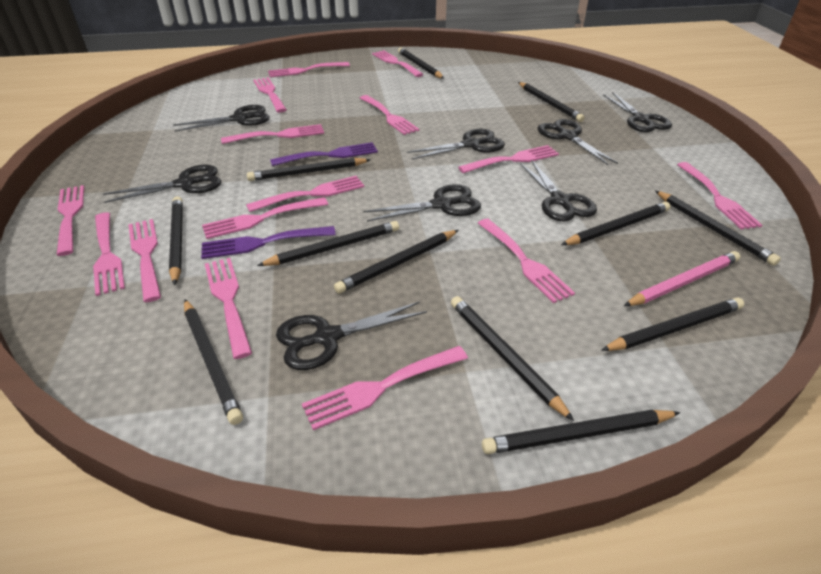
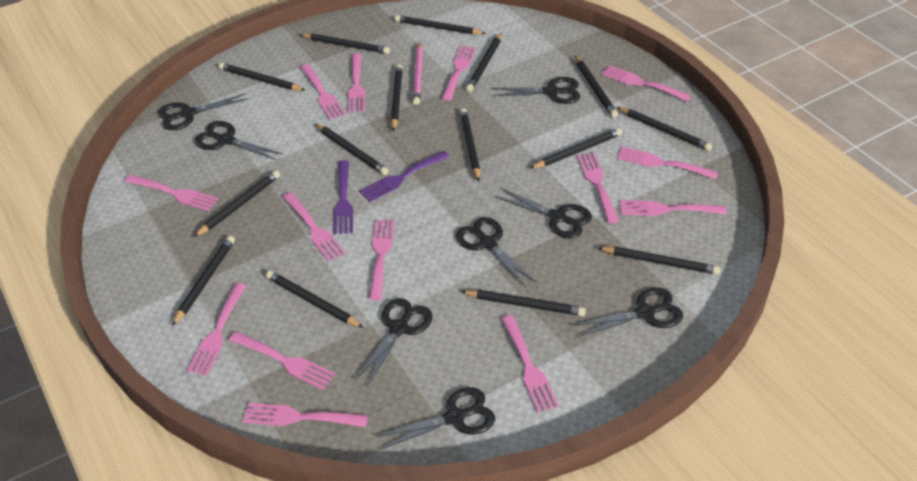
black pencil: [169,196,183,285] [184,299,243,425] [247,158,370,181] [257,221,399,266] [334,230,459,294] [398,47,444,79] [451,296,574,421] [482,410,680,454] [518,82,585,122] [561,202,670,245] [601,298,744,351] [655,191,781,266] = 12 -> [172,236,235,326] [194,170,280,237] [219,63,305,91] [266,271,364,328] [299,33,390,54] [314,123,389,175] [391,64,403,131] [395,15,486,35] [460,108,480,181] [461,290,586,316] [466,33,502,92] [530,128,622,169] [575,56,618,118] [598,246,721,275] [617,107,712,151] = 15
pink fork: [57,185,84,256] [93,212,125,296] [128,219,161,302] [202,197,328,239] [205,258,252,359] [221,124,324,144] [246,176,364,212] [253,77,287,113] [268,62,350,77] [302,346,468,430] [360,95,419,135] [372,50,424,77] [458,145,559,173] [478,219,575,303] [677,162,762,229] = 15 -> [125,175,218,211] [187,283,247,376] [229,331,335,390] [243,403,368,427] [283,192,346,262] [300,64,346,120] [348,53,365,112] [369,219,395,300] [442,45,476,101] [501,315,559,413] [577,153,619,223] [602,65,691,102] [617,146,718,179] [620,200,727,216] = 14

